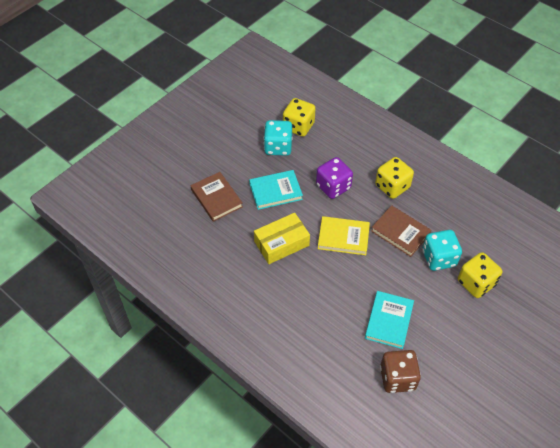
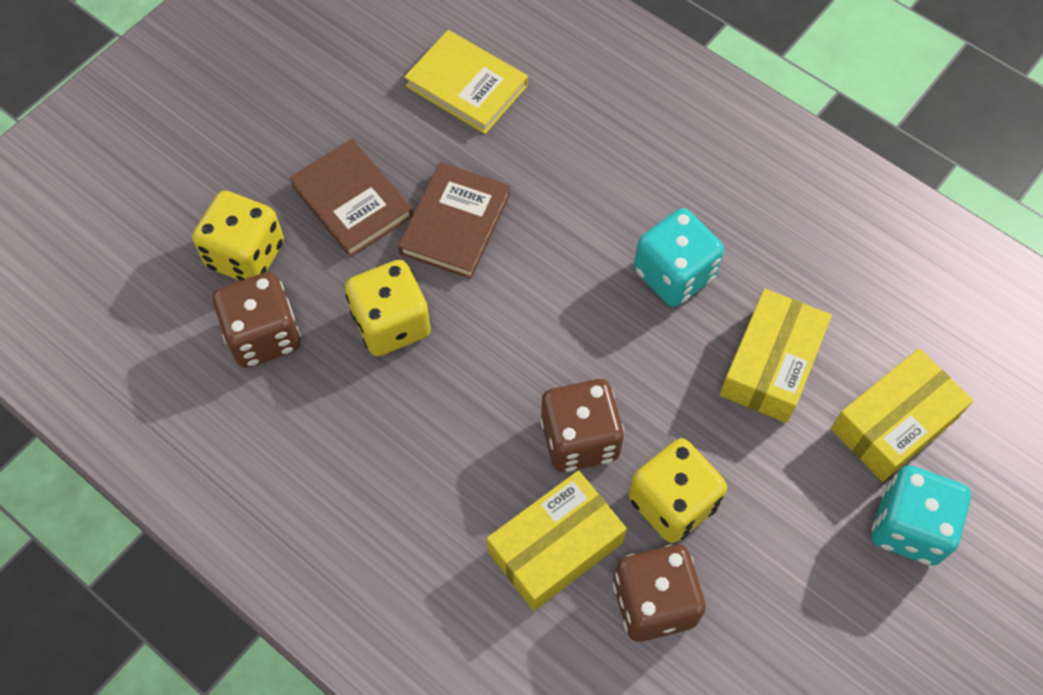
brown dice: [380,350,421,393] = 1 -> [213,272,301,368] [540,379,624,472] [613,545,706,642] = 3
purple dice: [316,157,353,199] = 1 -> none = 0
turquoise book: [249,170,303,210] [365,291,414,349] = 2 -> none = 0
yellow box: [254,213,310,264] = 1 -> [487,470,627,611] [720,289,832,423] [831,348,973,482] = 3

